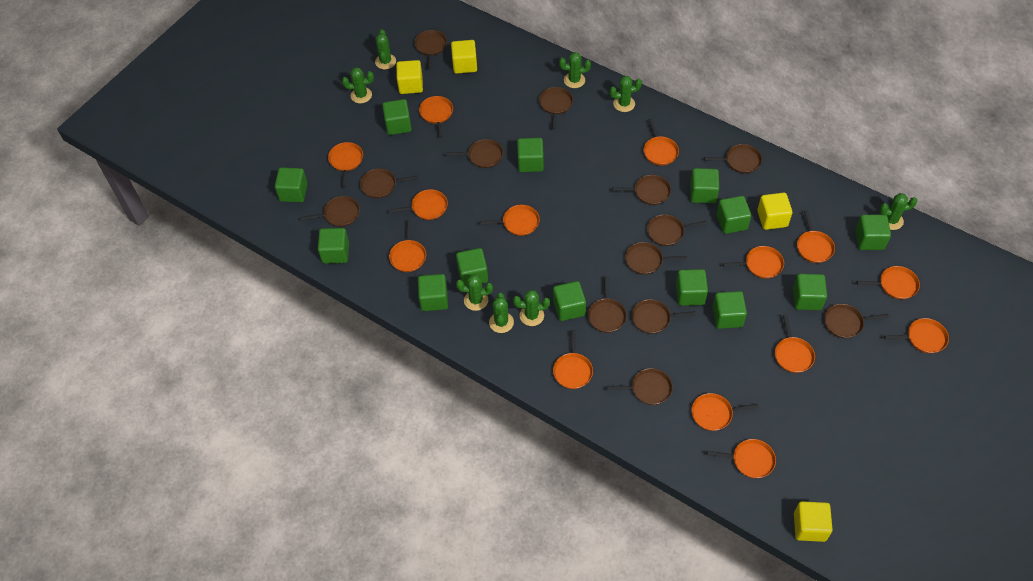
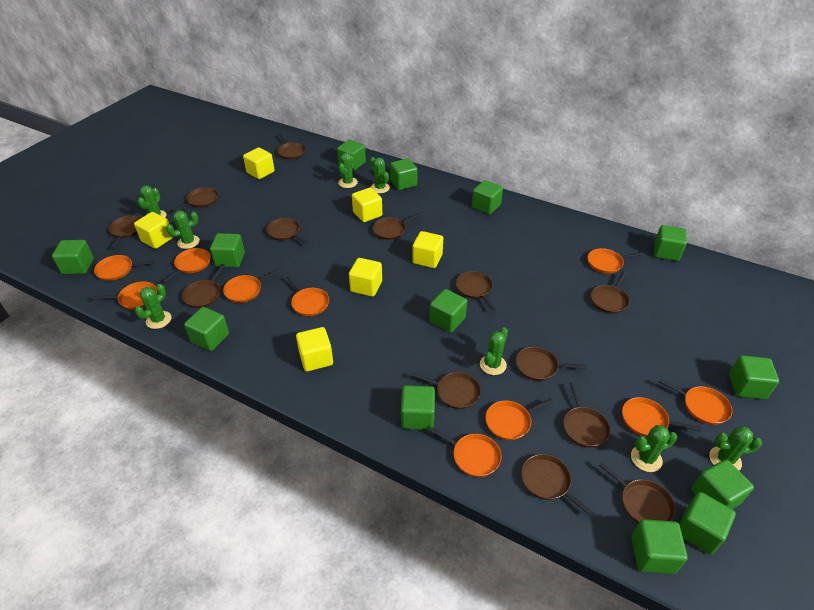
orange pan: [328,142,363,187] [389,189,448,220] [389,219,426,272] [419,96,453,138] [480,205,540,236] [553,330,593,389] [644,118,679,166] [691,393,759,431] [707,439,776,478] [723,246,784,279] [775,314,815,373] [797,210,835,263] [857,266,920,299] [884,318,949,353] = 14 -> [92,281,157,310] [94,255,154,281] [162,248,211,283] [223,269,280,303] [287,275,329,316] [429,427,502,477] [485,398,553,440] [588,248,644,274] [622,397,701,437] [658,378,732,425] = 10
yellow cube: [396,60,423,94] [451,40,477,74] [757,192,792,230] [794,501,833,542] = 4 -> [134,212,173,249] [243,147,275,179] [296,327,333,372] [349,258,382,297] [352,187,382,222] [412,231,443,268] = 6

